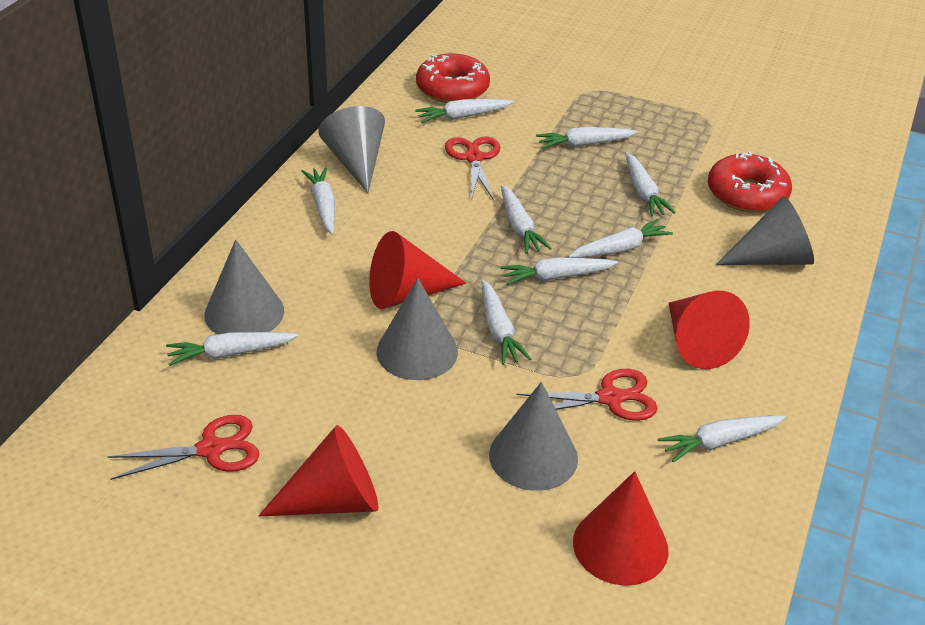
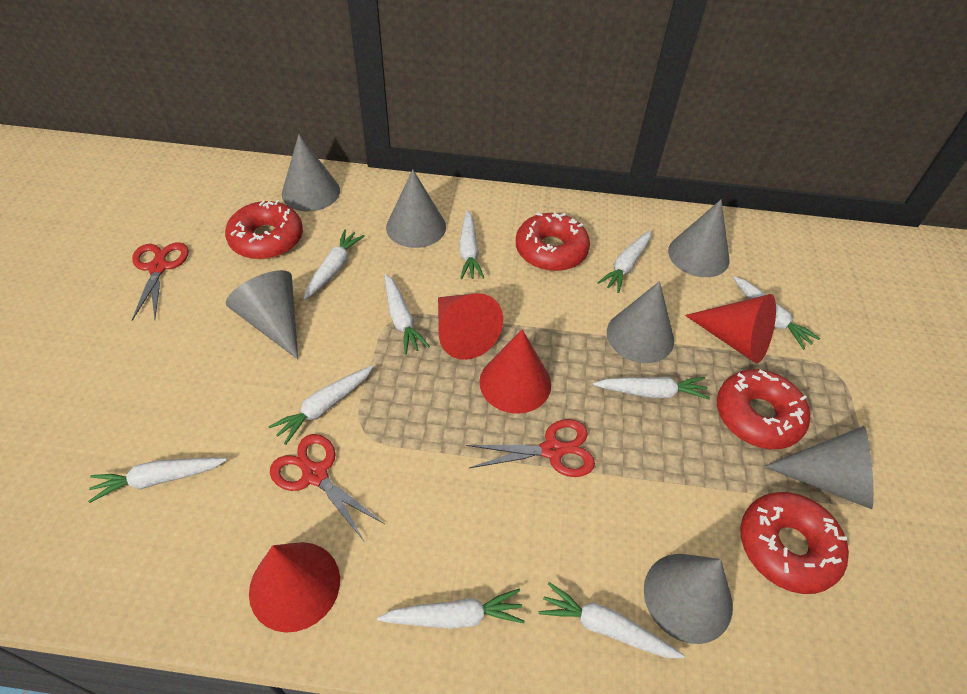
grey cone: [204,239,284,334] [318,106,385,193] [376,278,458,380] [489,382,578,491] [716,196,814,265] = 5 -> [226,270,298,360] [282,134,340,211] [386,170,446,248] [607,281,674,363] [644,554,733,644] [668,199,730,277] [764,426,874,509] = 7
red donut: [416,54,490,103] [708,151,792,213] = 2 -> [225,200,303,259] [516,212,590,271] [717,369,810,449] [740,492,849,594] = 4

